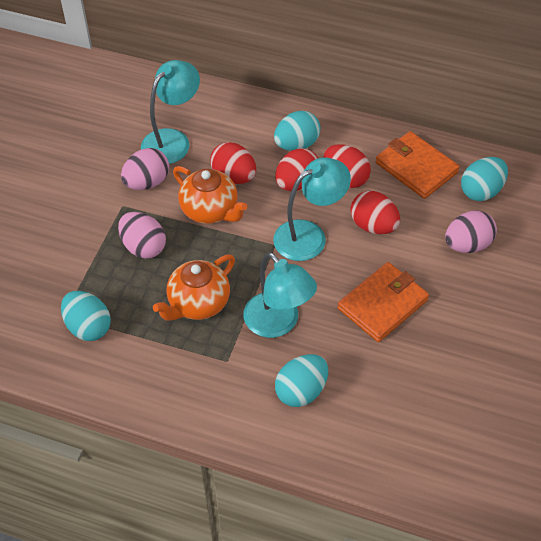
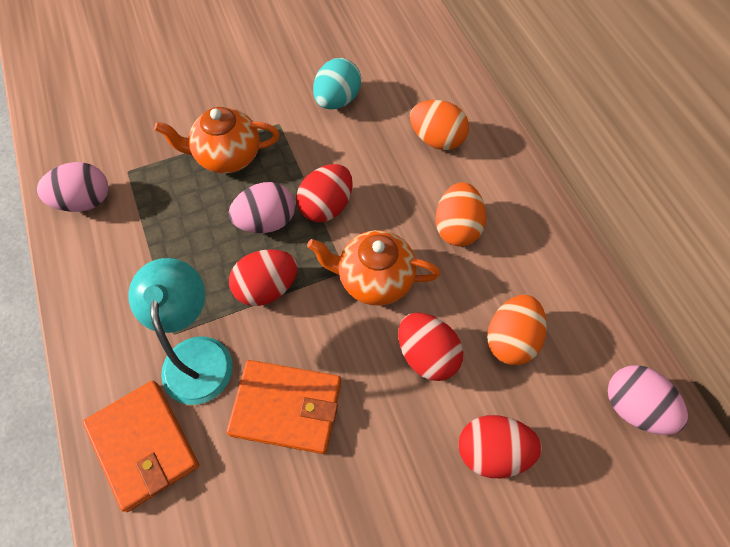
orange egg: none = 0 -> [410,100,469,150] [435,182,486,246] [487,295,547,365] = 3
turquoise egg: [61,291,111,341] [274,111,321,151] [275,354,328,407] [461,157,508,201] = 4 -> [313,58,361,109] = 1
turquoise lamp: [141,60,200,164] [243,252,317,338] [273,158,351,261] = 3 -> [128,258,233,405] = 1

